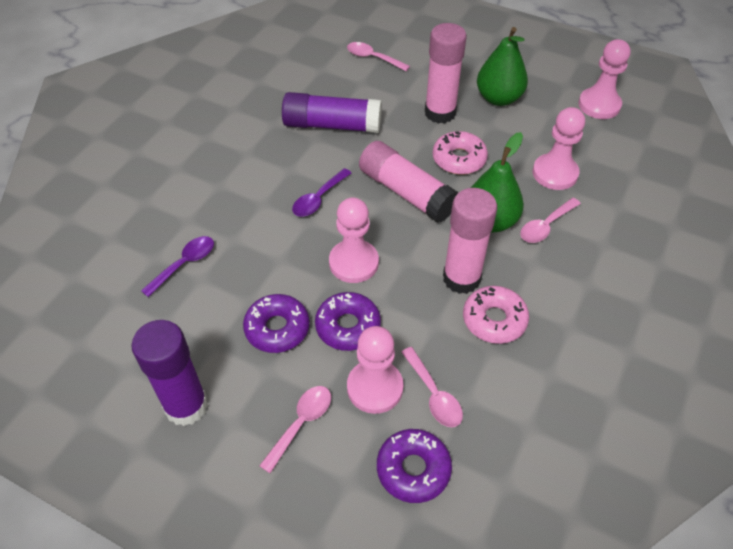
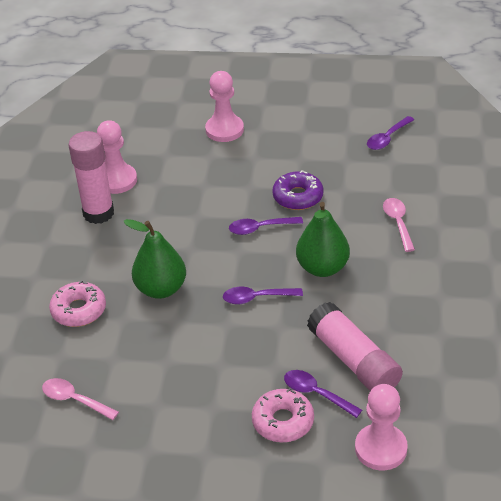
pink glue stick: [359,141,458,223] [425,23,467,123] [443,188,497,294] = 3 -> [68,131,114,224] [307,302,403,391] = 2
pink pawn: [329,198,379,283] [347,326,403,414] [533,107,585,190] [578,39,630,119] = 4 -> [97,120,137,194] [205,71,244,142] [355,384,408,470] = 3
pink spoon: [259,386,331,473] [347,42,410,71] [401,347,463,427] [520,198,581,243] = 4 -> [42,378,119,420] [383,198,415,252] = 2
purple donut: [243,294,310,353] [315,292,381,351] [377,429,452,503] = 3 -> [272,170,324,210] = 1
purple glue stick: [131,320,208,426] [282,92,382,133] = 2 -> none = 0
purple spoon: [141,236,214,297] [292,168,351,217] = 2 -> [223,287,303,304] [229,217,303,235] [284,370,362,418] [367,116,414,150] = 4

